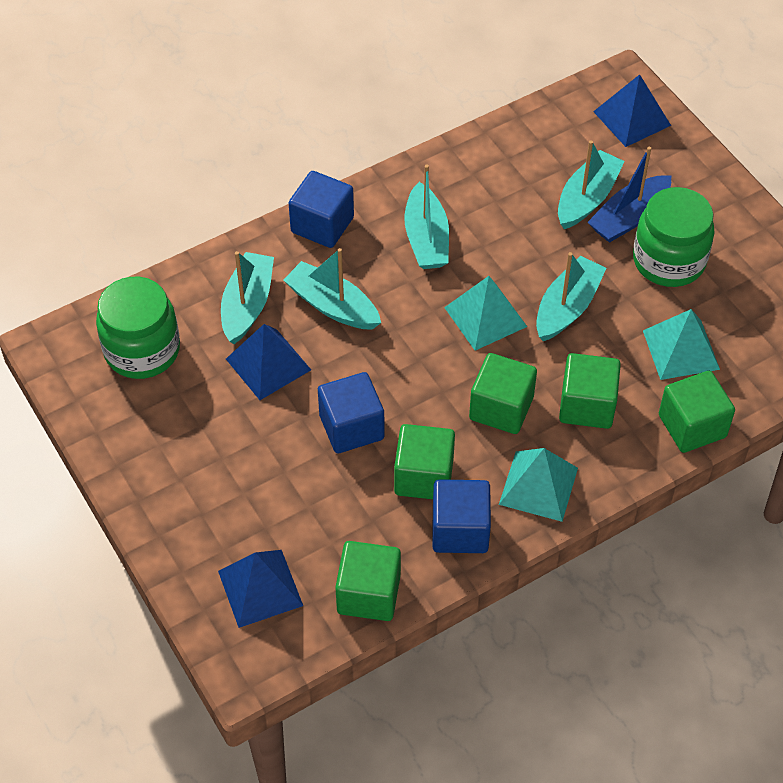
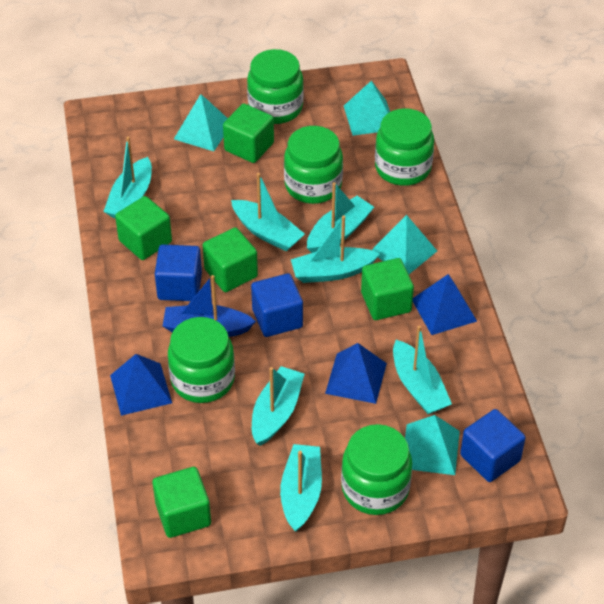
green jar: [96,277,180,379] [633,187,715,287] = 2 -> [168,317,235,403] [247,49,304,124] [284,126,343,204] [341,424,412,515] [375,108,434,186] = 5
turquoise boat: [221,251,274,344] [284,248,381,330] [405,165,449,269] [536,252,606,341] [558,140,625,229] = 5 -> [103,137,152,218] [231,173,305,251] [252,366,304,446] [280,444,322,532] [291,215,380,283] [307,182,374,253] [393,326,452,414] = 7
turquoise pyramid: [444,276,527,351] [499,448,578,522] [643,309,720,380] = 3 -> [174,94,228,151] [344,80,390,136] [372,215,437,274] [405,415,460,475] = 4

